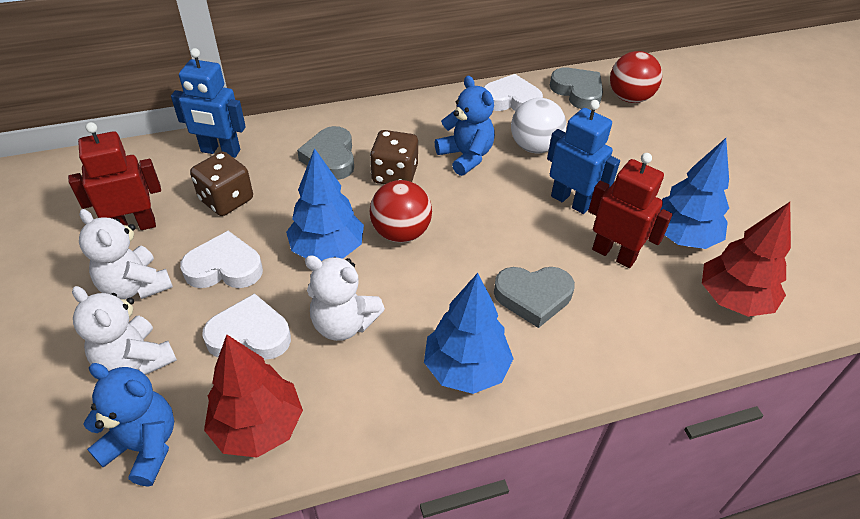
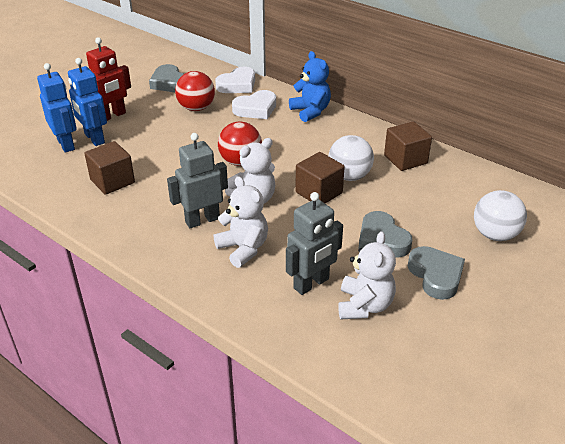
blue teddy bear: [83,363,174,487] [435,76,495,176] = 2 -> [289,51,331,122] = 1
blue tree: [286,148,364,261] [424,273,514,394] [660,138,729,249] = 3 -> none = 0
brown cube: none = 0 -> [84,141,135,195] [295,152,345,203] [384,121,432,171] = 3
brown dice: [190,151,253,216] [370,130,418,184] = 2 -> none = 0
grey robot: none = 0 -> [167,133,228,228] [286,192,343,295] = 2
red robot: [68,122,161,230] [588,153,673,268] = 2 -> [86,37,131,121] = 1
red tree: [204,335,303,458] [702,202,791,317] = 2 -> none = 0
white ball: [511,98,566,153] = 1 -> [328,135,374,181] [474,190,527,241] = 2
white heart: [180,231,263,288] [202,293,291,360] [484,74,543,111] = 3 -> [215,67,255,93] [232,90,276,119] = 2

